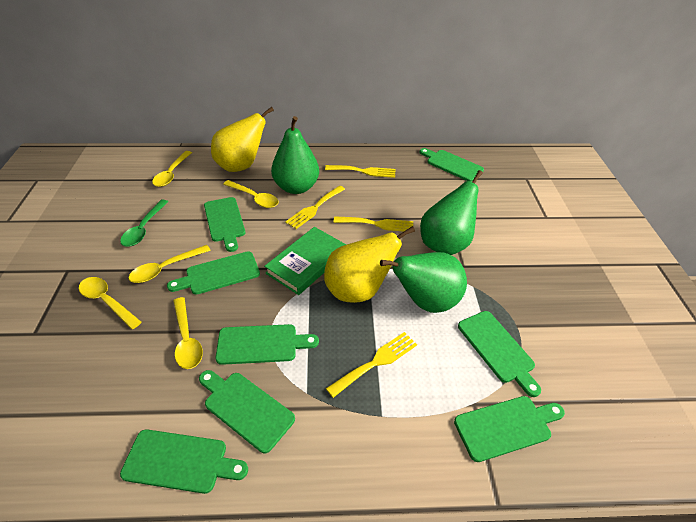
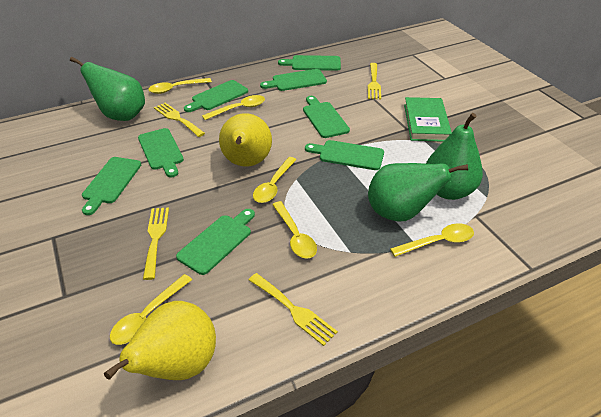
green spoon: [120,199,169,246] = 1 -> none = 0
yellow spoon: [79,277,142,329] [128,245,211,283] [152,151,192,187] [173,297,203,369] [223,180,279,208] = 5 -> [110,274,192,345] [148,78,212,94] [202,95,265,120] [253,157,297,203] [272,201,317,259] [390,223,474,257] = 6

